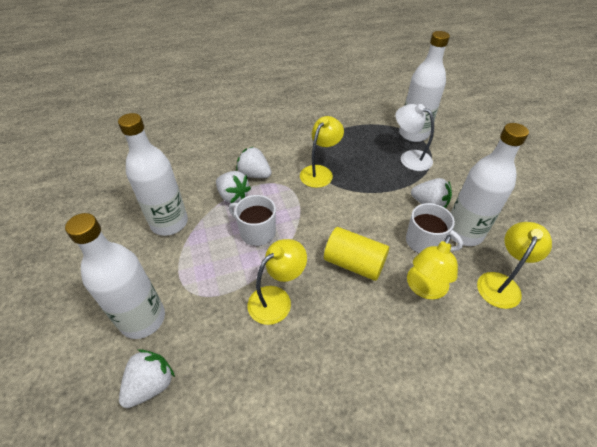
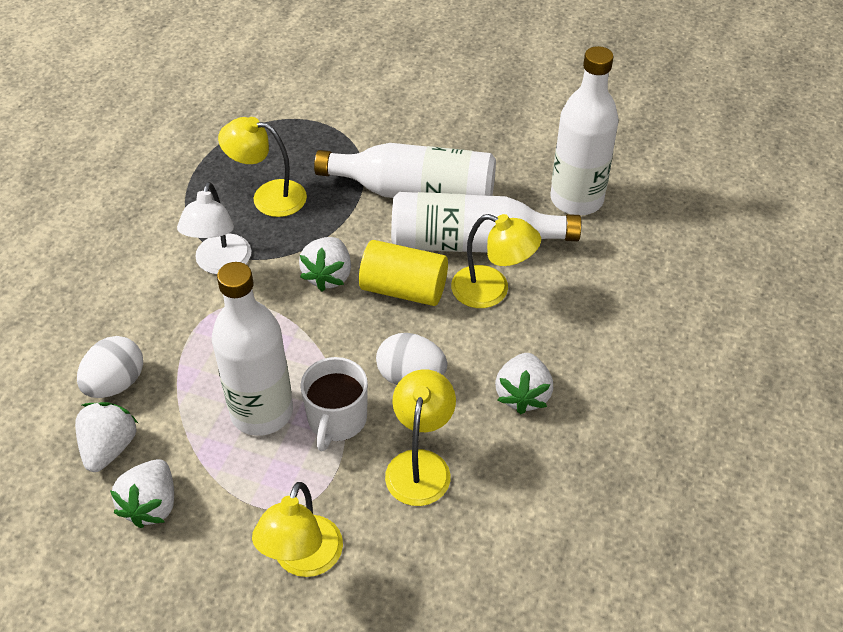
white egg: none = 0 -> [77,336,143,398] [376,333,448,385] = 2
white mug: [229,195,276,246] [406,203,463,253] = 2 -> [300,357,368,451] = 1

